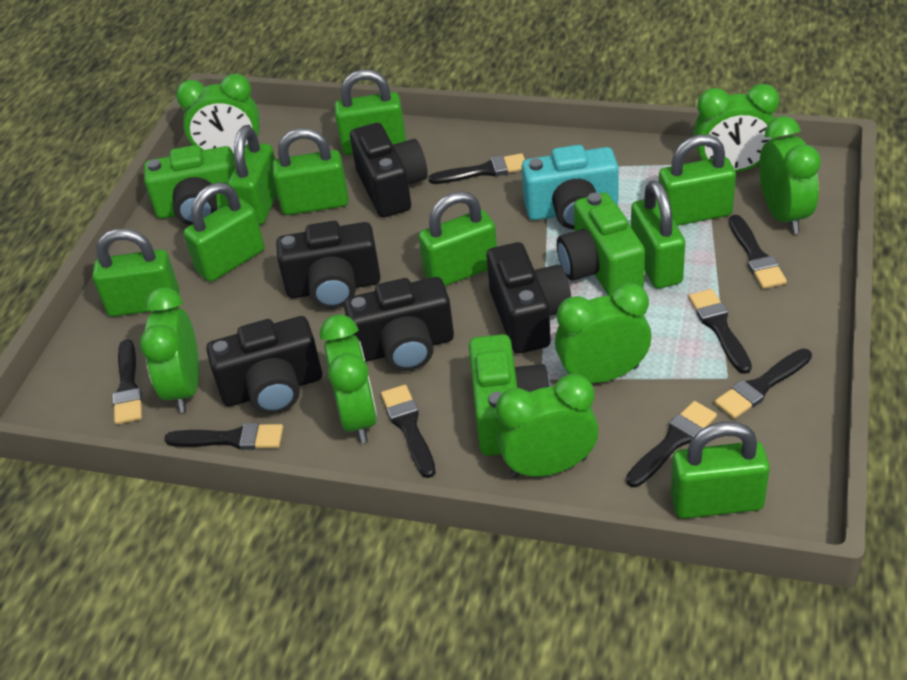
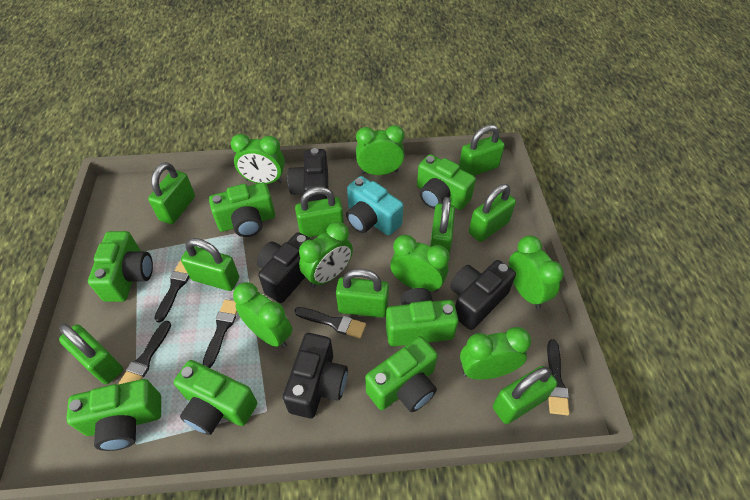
black brush: [113,339,142,424] [164,423,283,450] [381,385,436,478] [429,153,525,184] [626,401,717,487] [689,289,752,374] [714,348,812,419] [729,215,787,289] = 8 -> [118,321,171,384] [154,260,189,323] [203,299,237,368] [295,307,366,339] [547,339,569,415] = 5
black camera: [206,316,322,414] [276,221,381,309] [344,277,454,371] [350,123,428,218] [487,242,571,354] = 5 -> [257,232,313,303] [283,333,348,418] [287,148,328,202] [450,260,516,330] = 4
green camera: [144,145,235,225] [469,334,551,456] [557,192,645,296] = 3 -> [66,379,161,451] [88,231,153,302] [174,360,257,435] [209,182,275,237] [365,336,438,412] [386,288,458,347] [417,154,476,210] = 7

